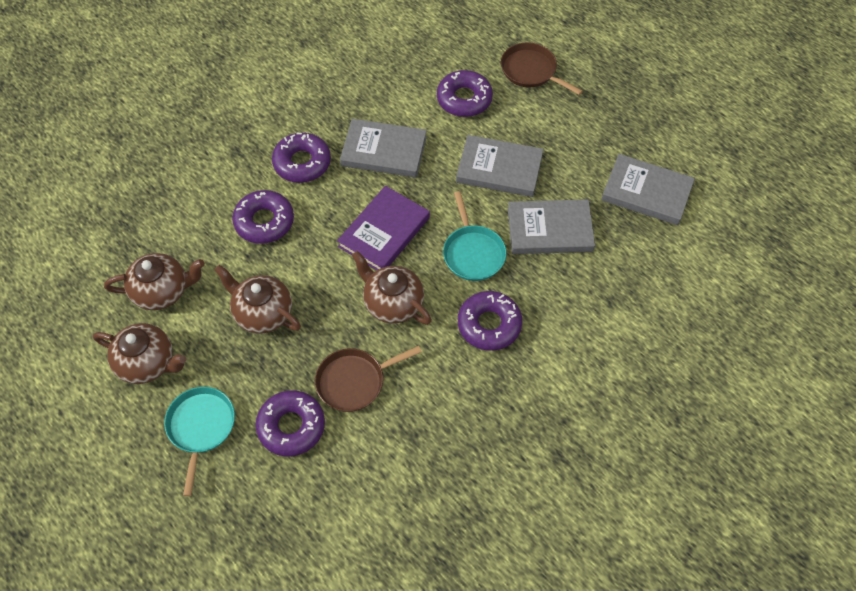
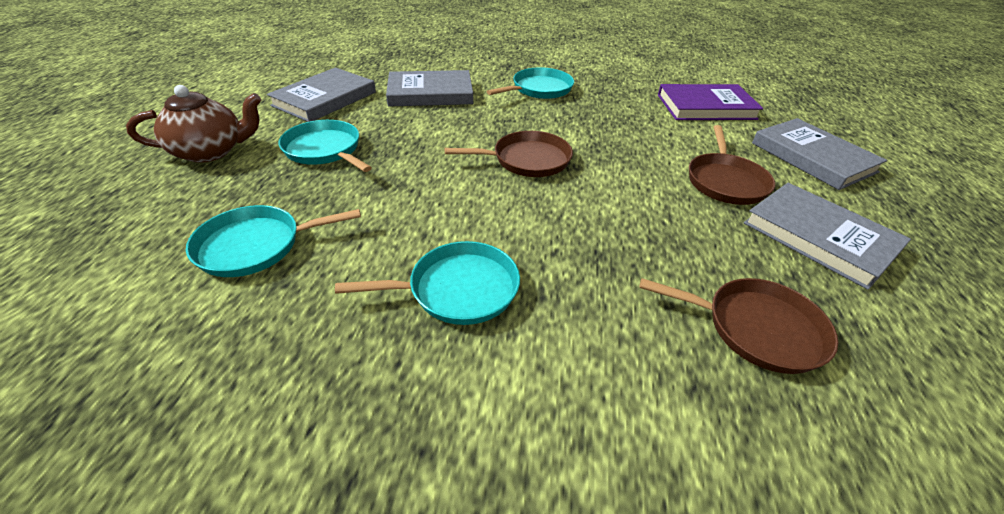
brown pan: [315,346,422,412] [501,42,583,95] = 2 -> [445,131,573,177] [639,278,838,374] [689,125,775,205] = 3
brown teapot: [93,323,186,384] [104,253,205,310] [214,265,301,334] [352,251,432,325] = 4 -> [126,85,262,163] = 1
purple donut: [232,190,294,244] [256,390,325,456] [272,133,331,183] [437,70,493,117] [458,291,522,351] = 5 -> none = 0
turquoise pan: [164,387,235,496] [443,191,506,281] = 2 -> [186,205,361,277] [279,120,372,172] [335,241,520,325] [486,67,574,99] = 4

